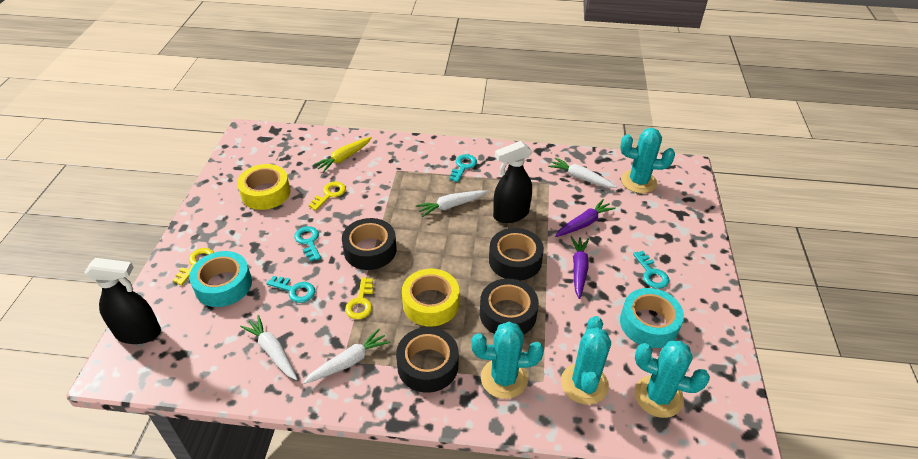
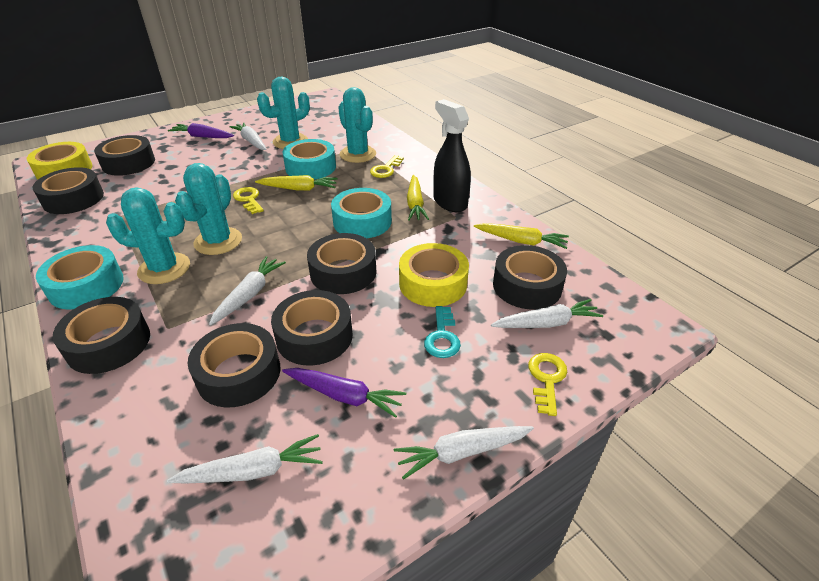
black spray bottle: [84,258,161,344] [493,141,532,223] = 2 -> [434,99,471,212] = 1
black tape: [342,218,396,270] [396,327,459,393] [480,279,539,334] [489,228,544,281] = 4 -> [33,167,104,214] [53,297,150,374] [94,135,155,176] [188,323,281,407] [271,290,353,366] [307,233,377,294] [493,245,567,309] = 7
turquoise key: [266,276,315,303] [294,226,321,261] [449,154,477,182] [633,251,669,289] = 4 -> [424,306,461,358] = 1
turquoise tape: [189,251,252,307] [620,288,684,348] = 2 -> [36,245,124,310] [283,139,336,180] [331,188,392,238] = 3
white carrot: [240,315,297,380] [303,329,390,384] [416,190,487,217] [548,157,617,188] = 4 -> [167,434,323,483] [209,256,286,325] [229,122,266,150] [394,426,534,480] [491,299,603,328] = 5
yellow carrot: [313,137,372,173] = 1 -> [255,175,338,191] [407,175,429,221] [474,223,569,249] = 3

